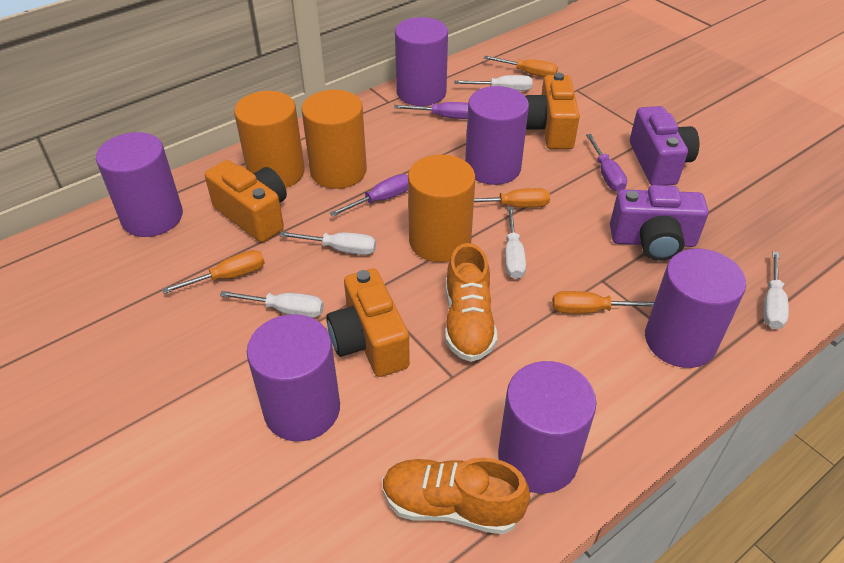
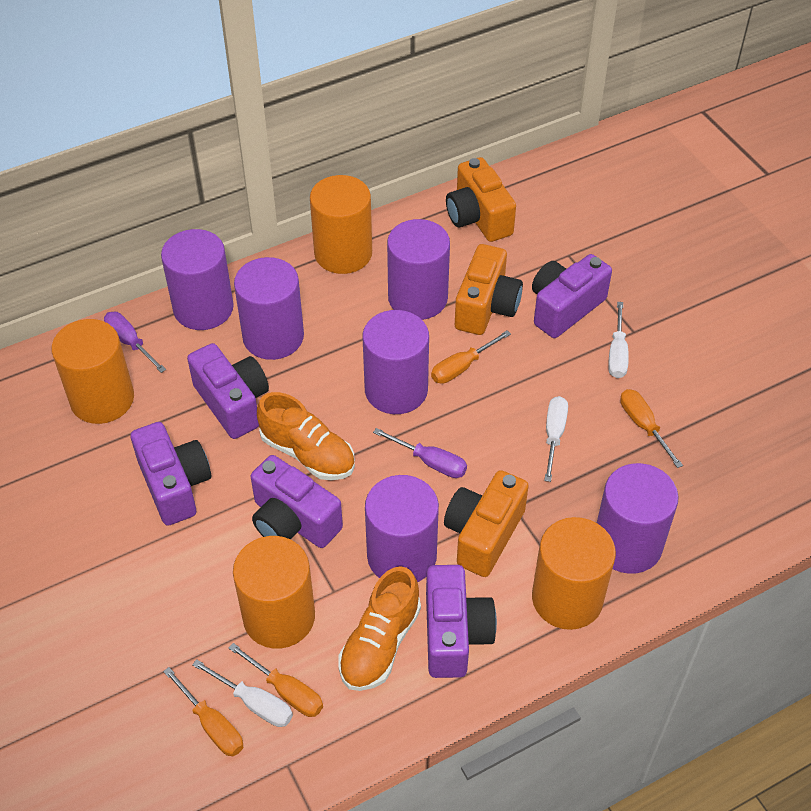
orange cylinder: [234,91,305,188] [301,90,367,189] [408,155,475,262] = 3 -> [51,319,134,424] [233,536,315,649] [310,175,372,274] [532,517,616,630] = 4
purple camera: [610,185,709,261] [630,106,699,186] = 2 -> [130,422,211,526] [187,343,269,439] [251,455,343,548] [426,565,497,678] [532,254,612,338] = 5
purple screwdriver: [329,174,408,217] [394,102,468,119] [586,134,627,192] = 3 -> [104,312,166,373] [373,428,467,478] = 2
white screwdriver: [220,291,324,318] [279,231,376,255] [455,75,533,91] [505,207,526,279] [763,251,789,329] = 5 -> [192,659,293,727] [544,396,568,482] [608,302,629,378] = 3

